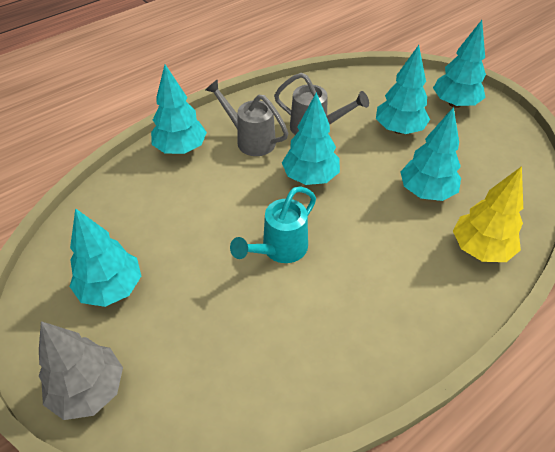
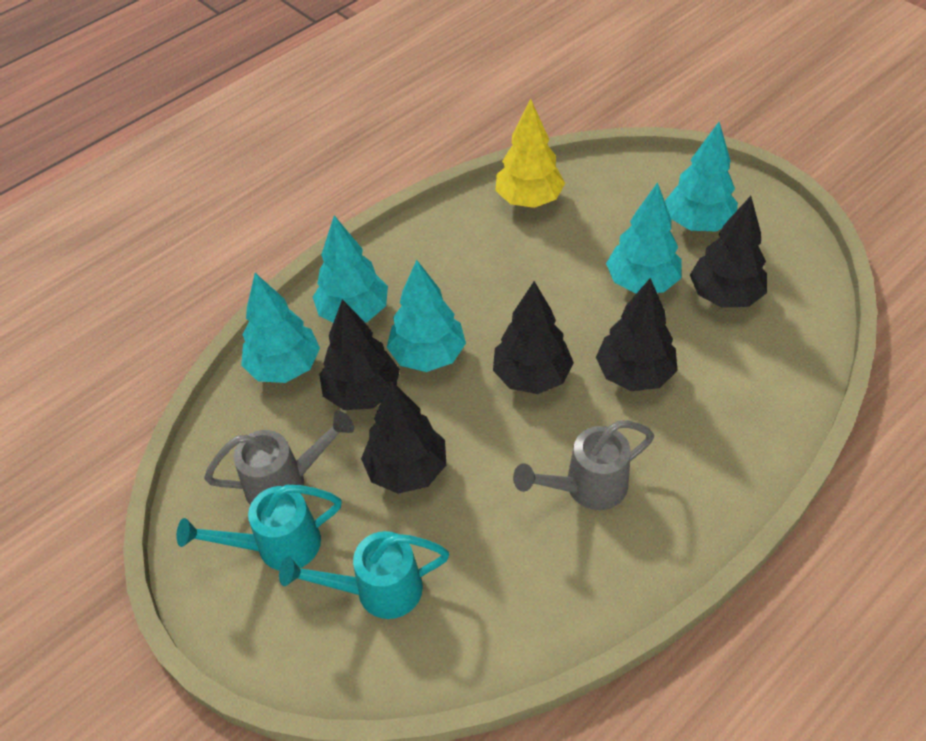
black tree: none = 0 -> [319,299,400,410] [361,381,446,494] [493,281,574,394] [596,278,677,391] [690,196,767,308] = 5
grey tree: [39,321,123,420] = 1 -> none = 0
turquoise tree: [69,208,141,307] [151,64,207,154] [282,92,340,185] [376,45,430,134] [400,107,461,201] [433,20,486,108] = 6 -> [241,273,320,383] [313,215,388,322] [387,260,466,372] [606,182,681,293] [665,122,738,232] = 5
turquoise watering can: [230,186,316,263] = 1 -> [177,485,342,570] [279,531,449,619] = 2

